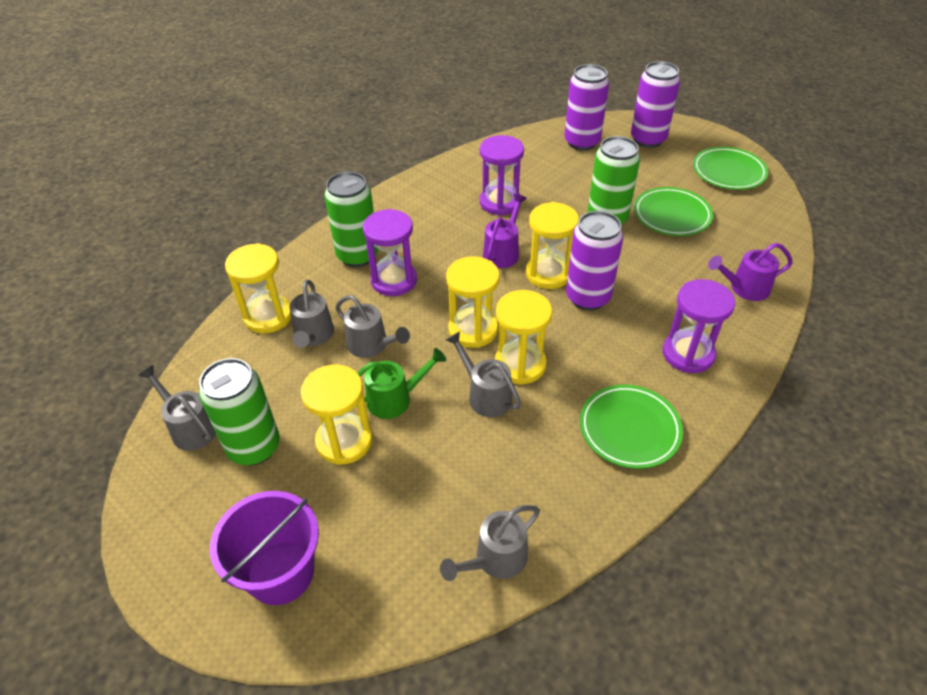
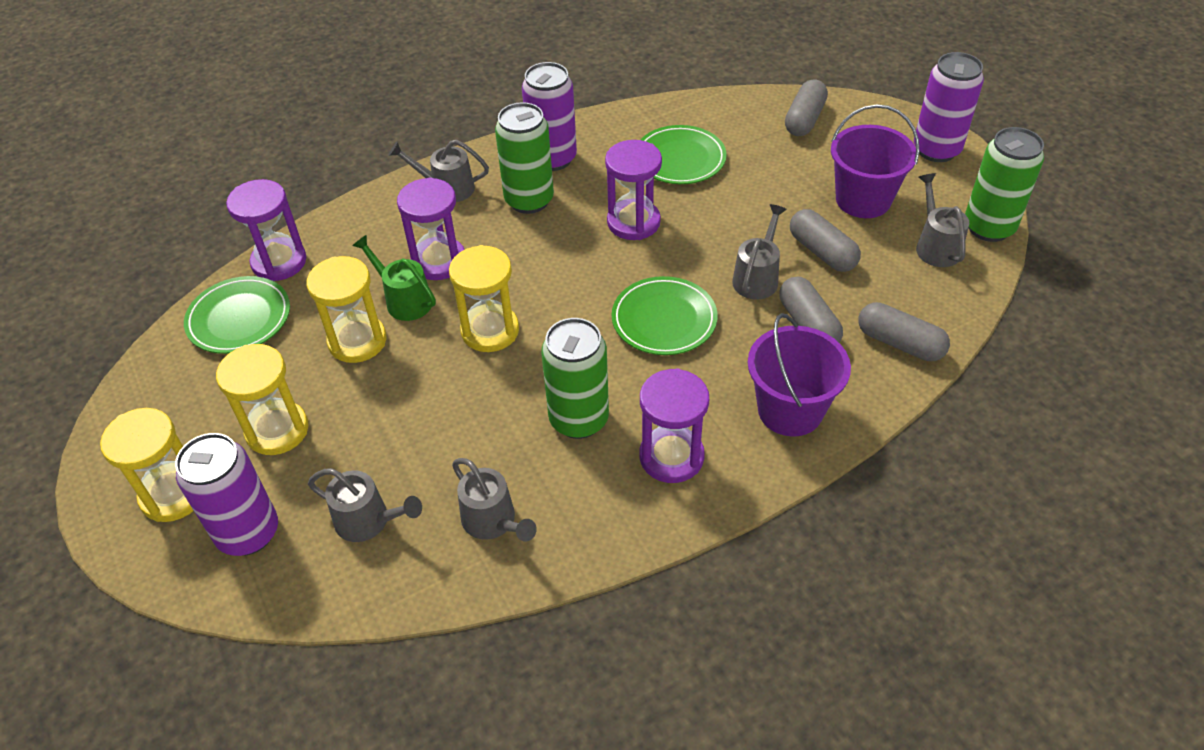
grey capsule: none = 0 -> [779,277,843,343] [785,79,828,136] [790,209,861,272] [858,302,950,361] = 4
purple bucket: [210,491,319,605] = 1 -> [748,313,851,436] [831,104,919,218] = 2
purple hourglass: [363,209,417,296] [480,135,524,216] [663,279,735,373] = 3 -> [226,179,306,281] [397,177,465,280] [605,140,662,240] [640,368,709,483] = 4
purple watering can: [483,194,527,268] [708,243,793,301] = 2 -> none = 0
yellow hourglass: [225,243,291,333] [301,365,372,465] [446,256,500,348] [495,290,552,385] [526,202,579,289] = 5 -> [100,408,193,522] [216,344,308,455] [307,256,387,363] [449,245,519,352] = 4

